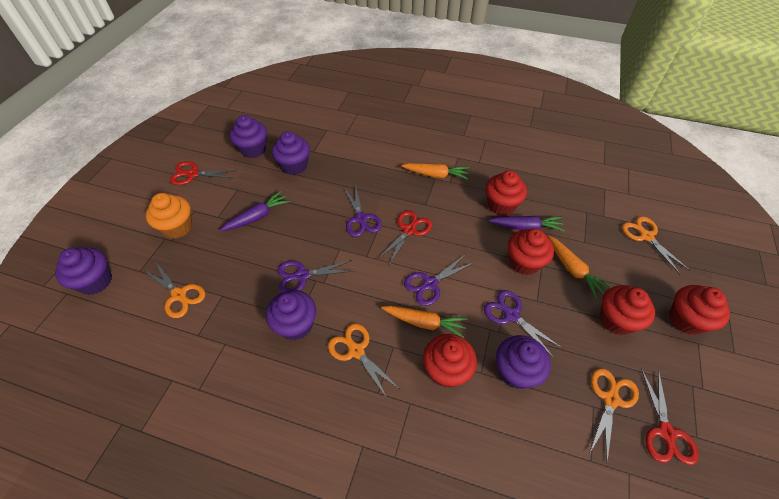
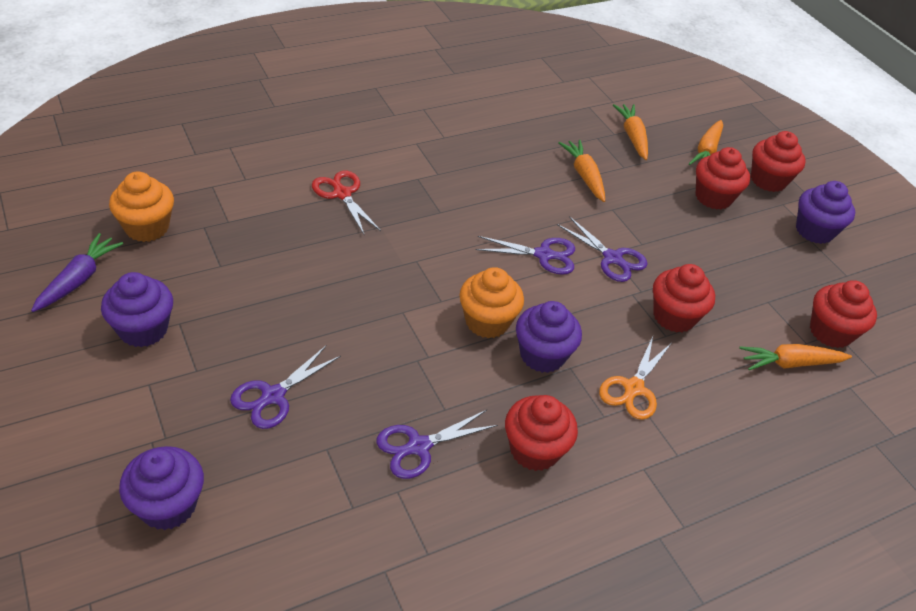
orange carrot: [381,305,468,338] [401,163,469,180] [548,236,610,299] = 3 -> [558,140,605,202] [613,104,648,160] [689,120,723,165] [739,344,852,370] = 4
orange cupcake: [145,193,192,239] = 1 -> [109,171,174,242] [459,267,524,338] = 2
orange scissors: [144,261,205,318] [328,323,401,400] [589,368,639,462] [622,216,690,275] = 4 -> [599,337,671,420] = 1
purple carrot: [220,191,290,231] [488,216,565,232] = 2 -> [31,233,123,312] = 1
purple cupcake: [55,248,112,295] [230,115,267,158] [266,290,316,340] [272,131,310,175] [496,335,551,389] = 5 -> [101,272,173,347] [119,446,204,530] [516,301,582,373] [796,181,855,244] = 4
red scissors: [170,161,237,185] [377,210,432,265] [641,369,699,465] = 3 -> [312,171,381,236] = 1

